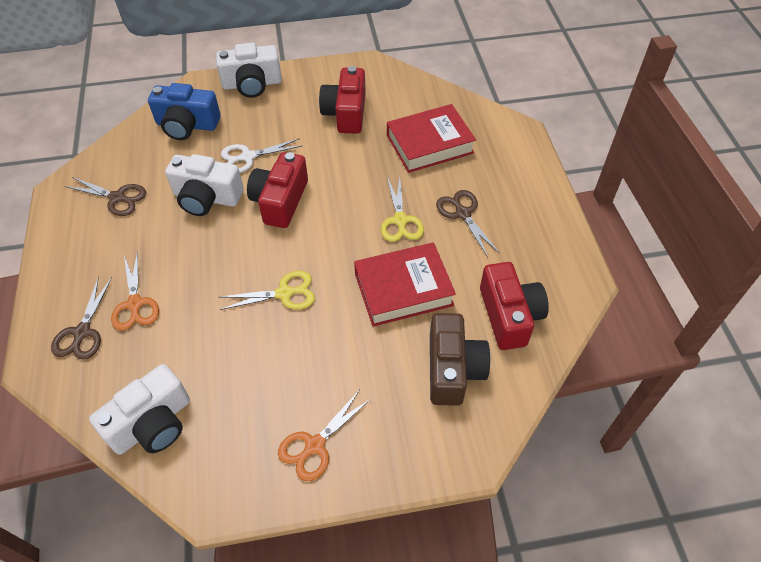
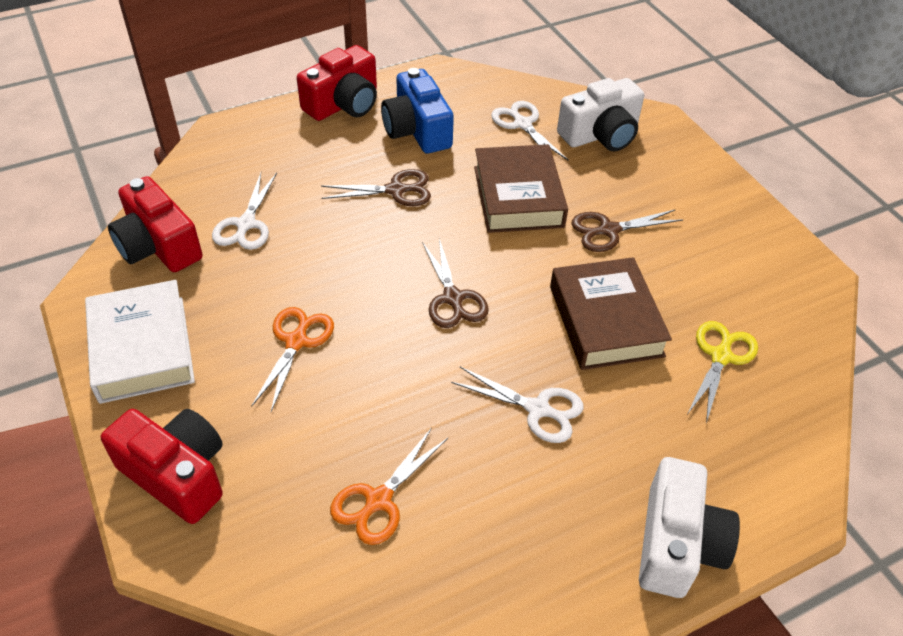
brown book: none = 0 -> [474,144,568,233] [550,257,672,370] = 2
brown camera: [430,313,490,406] = 1 -> none = 0
red book: [354,242,456,327] [387,104,476,173] = 2 -> none = 0
white book: none = 0 -> [85,280,195,404] = 1
white camera: [89,364,190,455] [165,154,244,216] [216,42,282,98] = 3 -> [557,78,644,151] [639,457,740,598] = 2
white scissors: [221,138,302,173] = 1 -> [212,173,277,250] [451,367,584,443] [491,101,568,160] = 3
yellow scissors: [220,271,315,310] [381,177,424,242] = 2 -> [688,321,758,424] = 1

